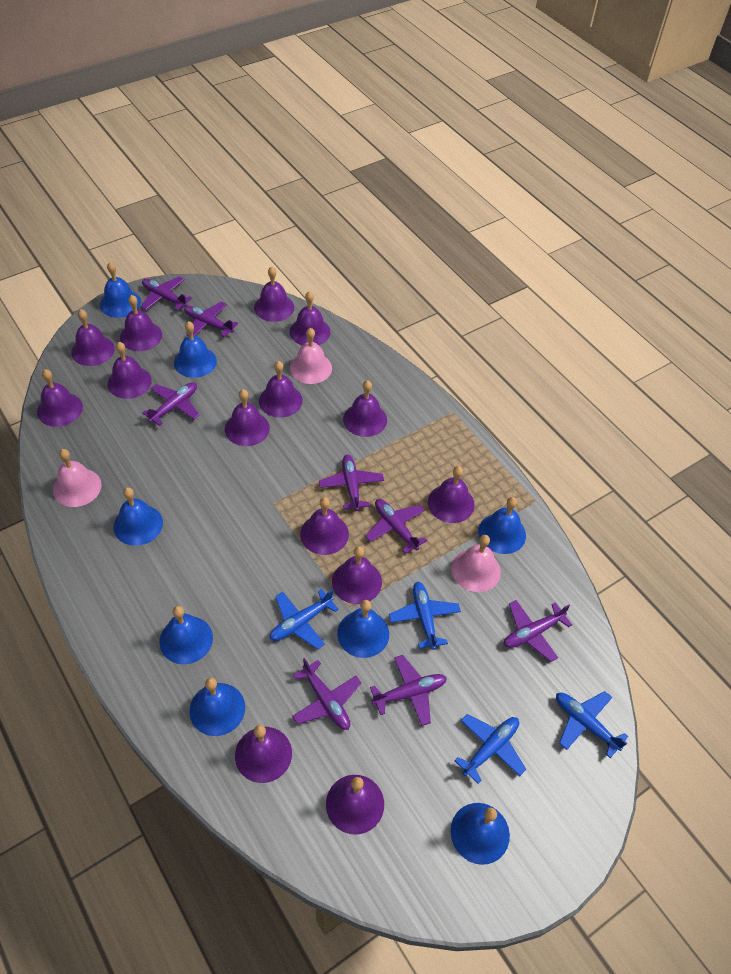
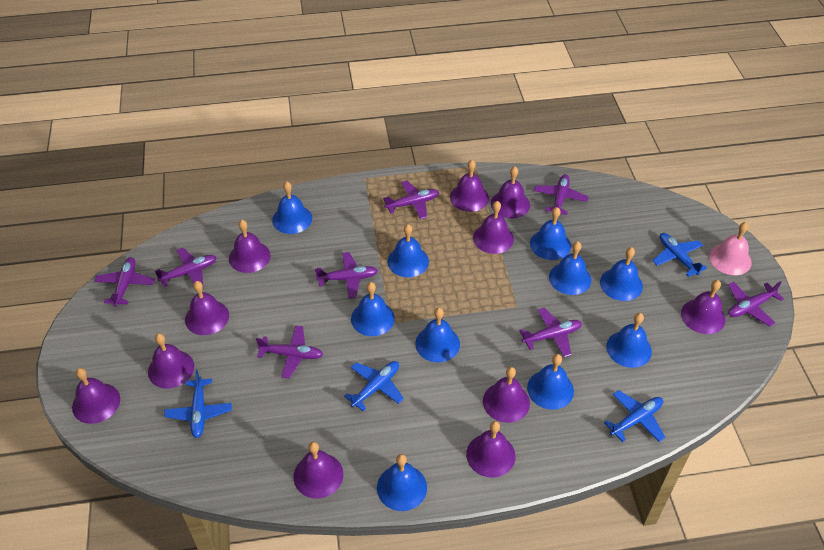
blue bell: [100,262,141,318] [114,487,163,546] [160,606,213,664] [174,321,217,378] [189,678,245,736] [337,600,389,658] [450,803,510,865] [478,497,526,554] = 8 -> [272,182,312,234] [351,282,395,336] [377,454,427,511] [387,224,429,277] [415,308,460,362] [527,354,574,410] [530,207,571,260] [549,241,591,295] [600,247,643,301] [606,313,652,368] = 10
pink bell: [53,449,102,507] [290,328,332,384] [451,535,501,592] = 3 -> [709,222,752,275] = 1
purple bell: [37,369,83,427] [71,309,115,366] [108,342,152,399] [120,295,162,351] [225,389,270,446] [235,725,292,783] [254,266,294,322] [259,361,303,418] [290,291,331,346] [300,497,349,555] [326,775,384,835] [332,546,382,604] [343,380,387,437] [428,466,475,523] = 14 -> [72,368,120,424] [148,333,194,389] [185,281,229,335] [229,220,271,273] [293,442,343,498] [450,160,489,212] [466,421,515,478] [473,201,514,254] [483,367,530,423] [491,166,530,219] [681,280,725,334] = 11

